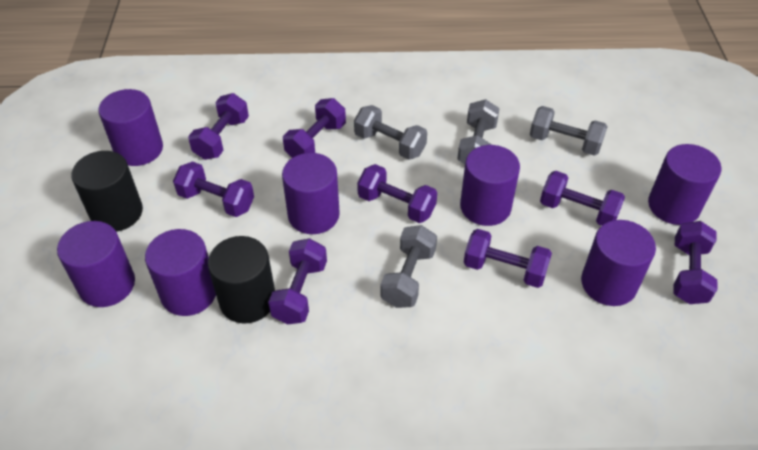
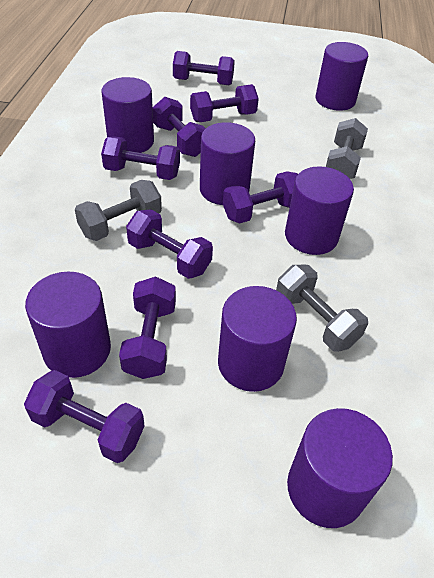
black cylinder: [71,151,143,232] [208,236,275,323] = 2 -> none = 0
grey dumbbell: [354,105,427,160] [380,225,437,308] [457,99,500,164] [530,106,608,156] = 4 -> [75,180,162,241] [276,265,368,352] [326,118,368,179] = 3

